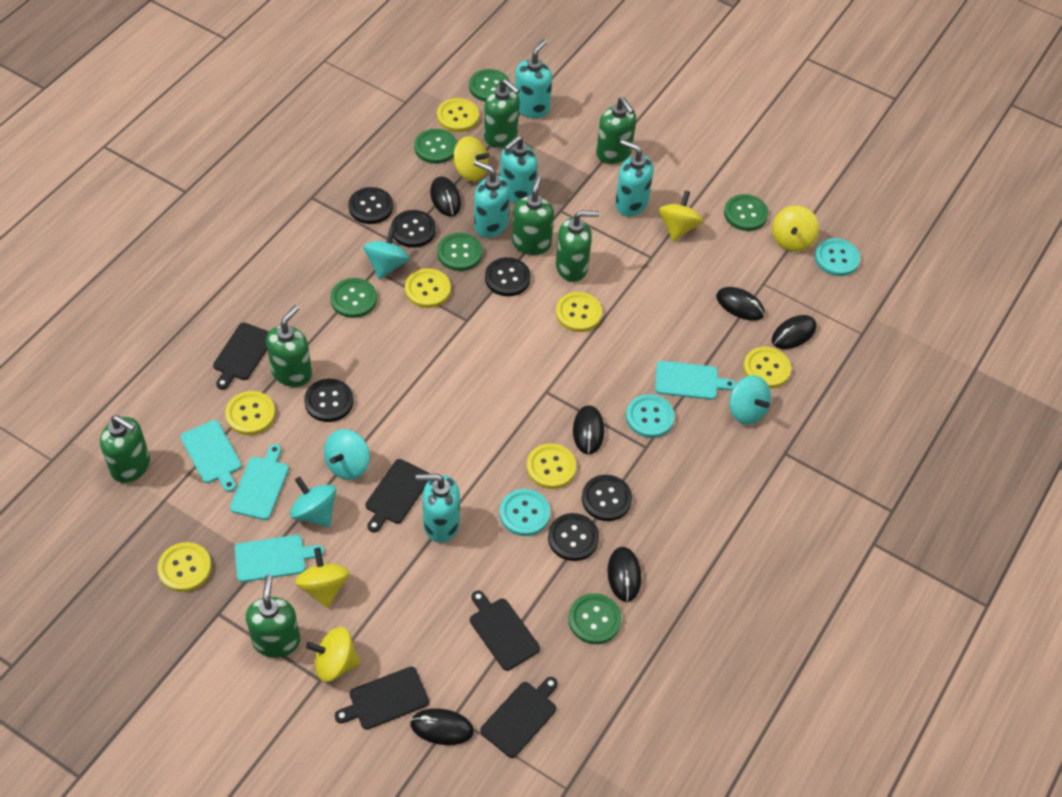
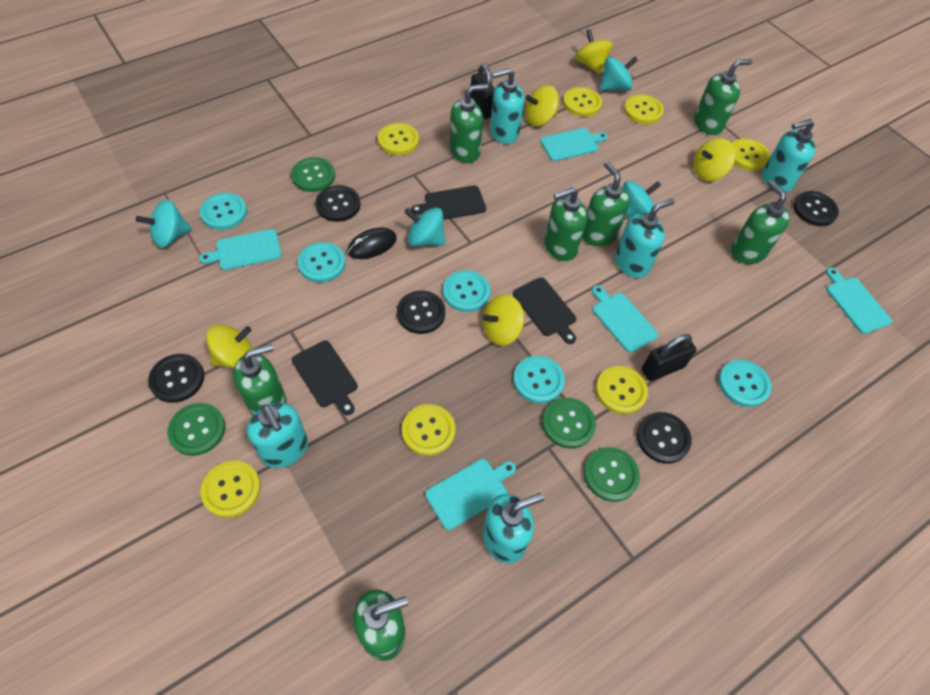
black button: [304,379,353,422] [348,187,393,224] [391,210,436,248] [485,257,531,296] [548,513,599,561] [582,475,632,521] = 6 -> [148,354,204,403] [316,185,361,222] [397,291,445,334] [637,412,692,464] [793,191,839,226] = 5
black cutting board: [213,323,269,390] [335,667,429,730] [366,459,430,533] [470,590,540,671] [480,677,558,758] = 5 -> [292,340,358,415] [411,185,486,220] [513,277,576,344] = 3
black mouse: [410,708,474,745] [430,176,461,216] [573,405,604,455] [608,547,641,602] [716,287,765,321] [772,315,817,349] = 6 -> [347,227,397,259] = 1
black padlock: none = 0 -> [471,64,495,119] [642,334,696,381] = 2
green button: [330,278,377,318] [414,129,457,164] [437,233,482,271] [469,69,510,102] [568,593,622,644] [724,194,768,231] = 6 -> [167,403,225,456] [291,157,335,192] [542,398,596,449] [584,447,640,502] = 4
turquoise button: [500,489,550,536] [626,394,675,438] [815,238,860,276] = 3 -> [200,193,247,230] [298,242,346,283] [443,270,490,312] [513,356,565,404] [719,360,771,407] = 5
turquoise cutting board: [181,420,242,492] [230,444,289,520] [234,535,324,582] [655,361,736,400] = 4 -> [199,229,282,270] [425,459,516,530] [540,128,608,161] [592,285,658,353] [826,268,892,334] = 5

